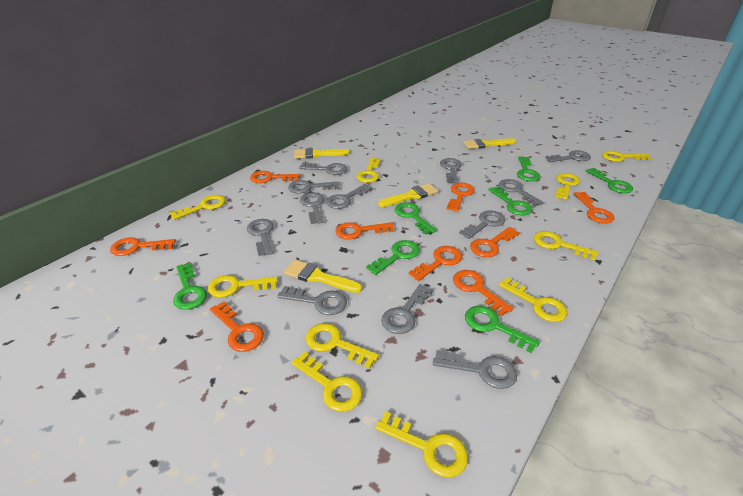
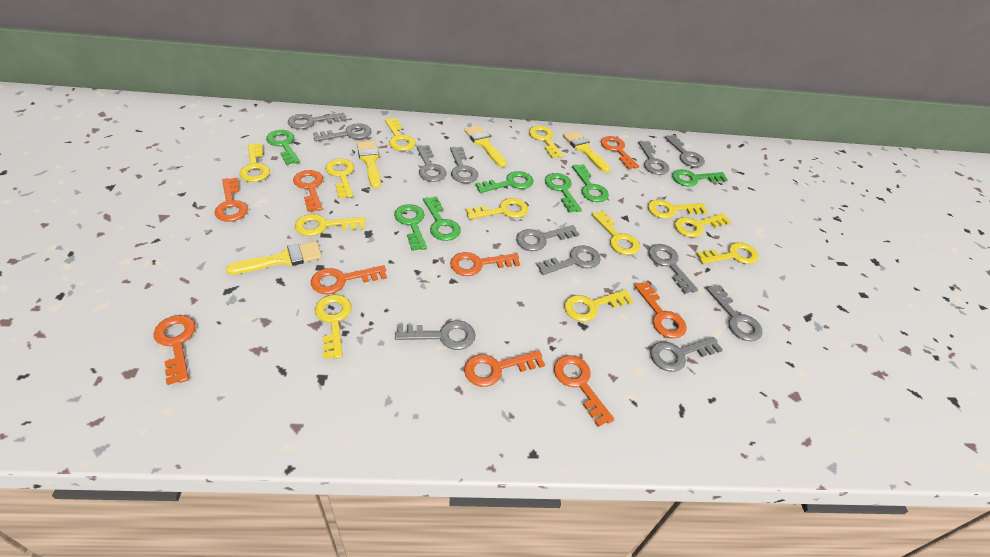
yellow key: [170,195,226,220] [208,275,278,298] [291,352,363,412] [306,323,379,369] [356,158,380,183] [375,411,468,477] [499,277,567,322] [534,231,599,261] [555,173,580,200] [602,151,651,162] = 10 -> [239,143,270,182] [295,214,366,236] [315,295,352,359] [325,159,354,198] [385,118,416,151] [466,198,528,219] [529,126,564,158] [564,290,633,322] [592,211,640,255] [648,199,708,219] [674,213,731,237] [696,242,759,264] = 12

